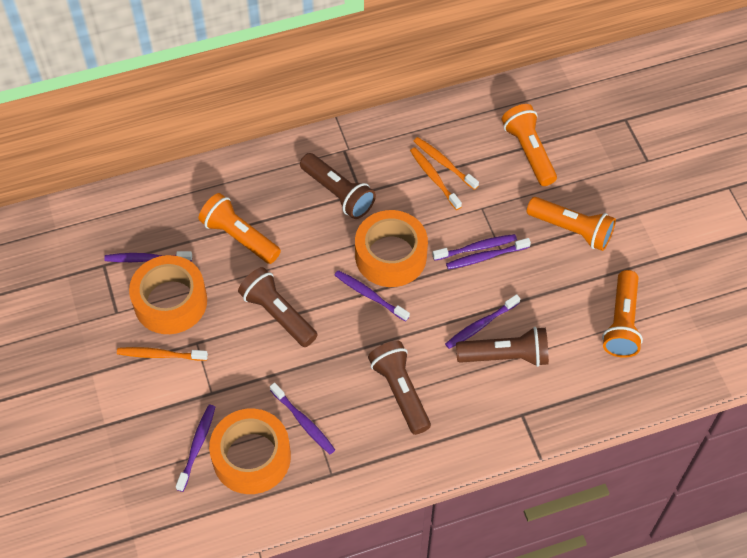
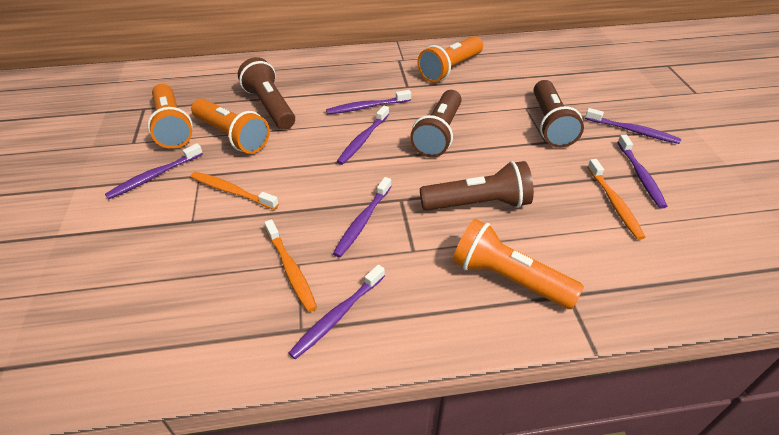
orange tape: [129,255,207,334] [209,408,291,494] [355,210,428,287] = 3 -> none = 0

